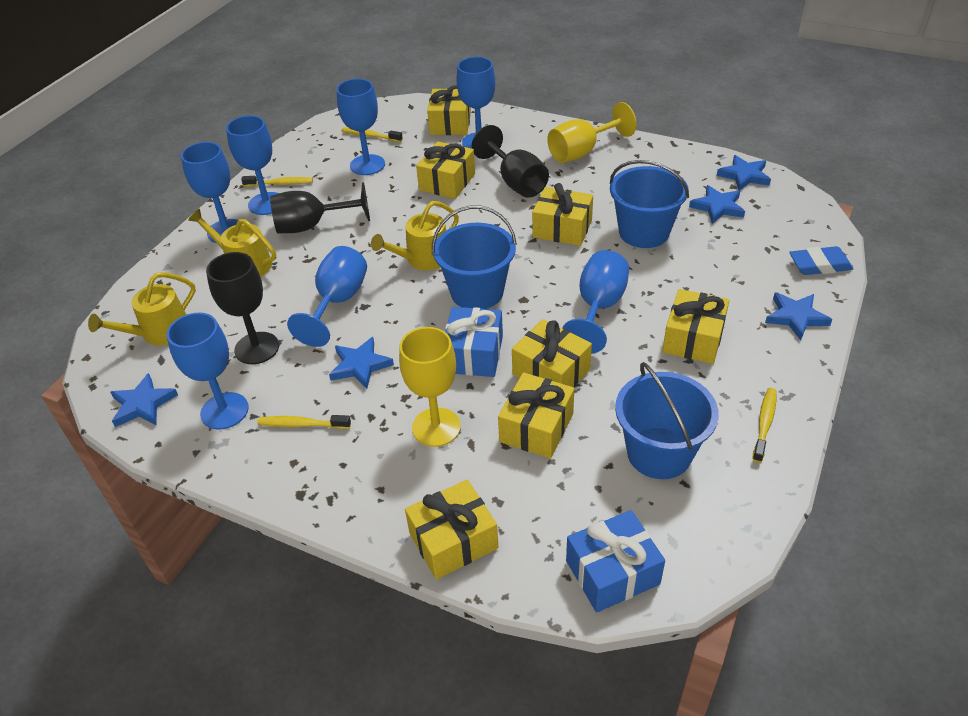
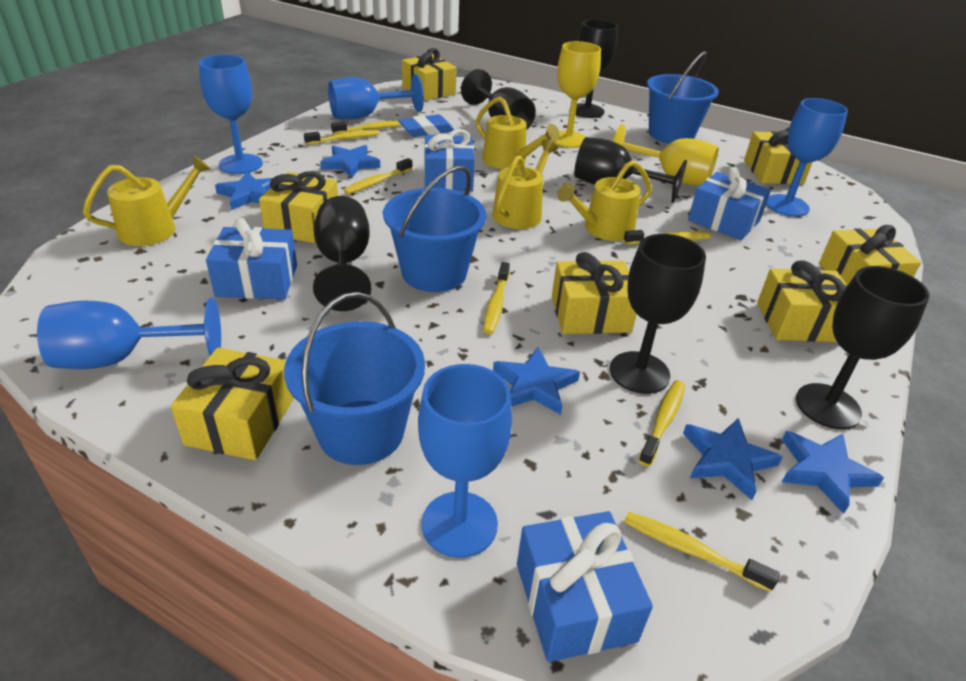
black goblet: [206,252,279,364] [270,182,370,233] [472,125,549,198] = 3 -> [313,196,371,311] [461,69,536,130] [574,137,687,203] [576,19,618,118] [610,234,706,394] [796,266,930,429] = 6
blue gift: [445,307,503,377] [566,510,665,613] = 2 -> [206,218,297,299] [424,129,475,191] [517,511,653,662] [688,167,771,240] = 4
blue goblet: [166,313,249,430] [181,142,243,243] [226,115,279,215] [287,246,367,347] [337,79,385,175] [456,57,495,149] [562,250,629,354] = 7 -> [37,298,221,369] [199,54,263,174] [328,74,424,119] [418,364,512,558] [766,98,848,217] = 5
yellow toothbrush: [241,176,313,187] [257,415,351,429] [342,127,403,142] [752,388,776,463] = 4 -> [304,130,380,145] [331,121,402,134] [344,158,413,194] [483,262,510,334] [624,230,711,244] [624,512,780,592] [639,380,685,467] = 7
yellow watering can: [88,272,196,346] [188,209,276,277] [371,201,459,270] = 3 -> [83,156,211,246] [476,97,560,169] [492,140,558,229] [557,160,652,241] = 4

